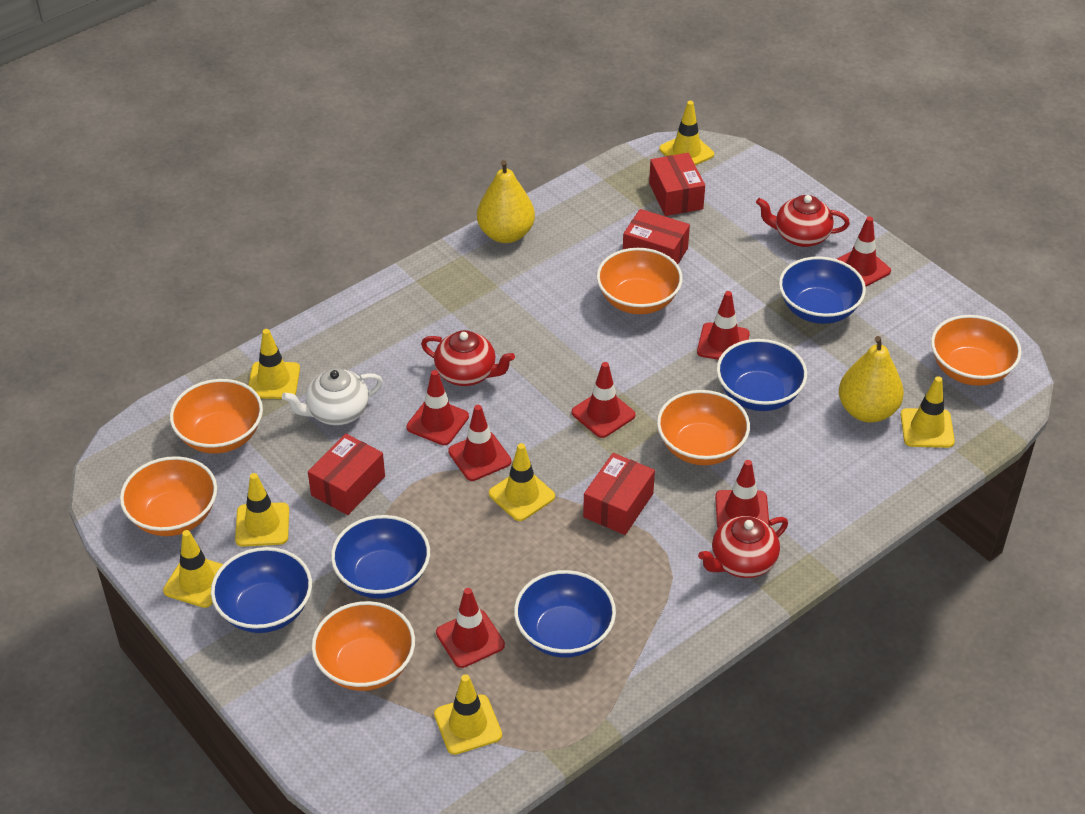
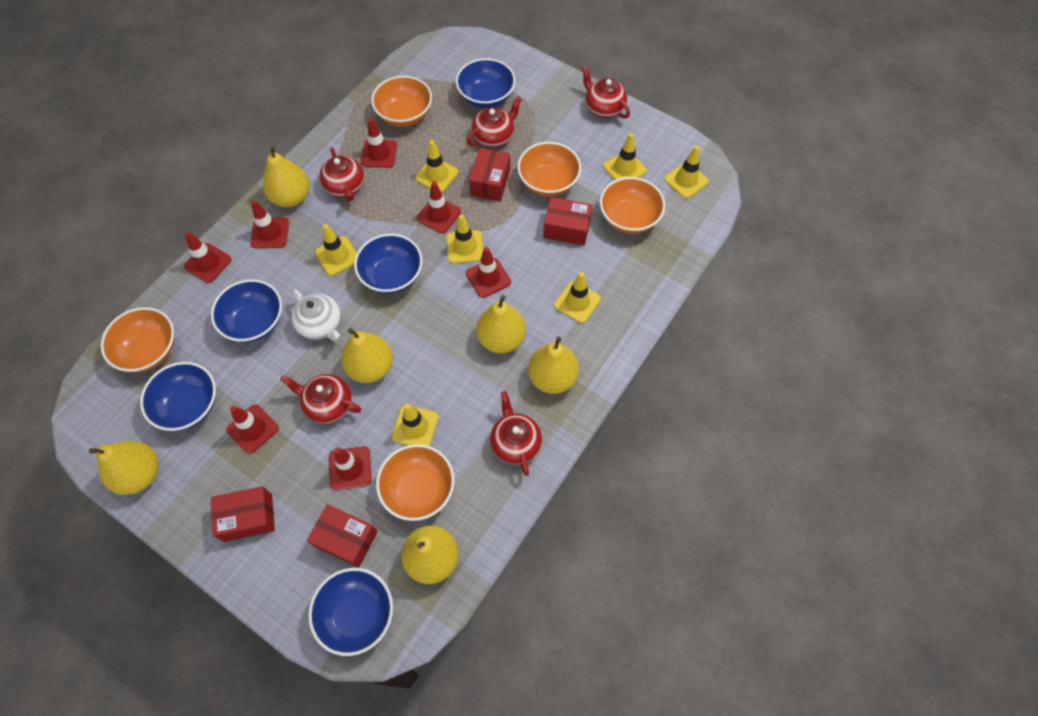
orange bowl: [120,456,217,536] [170,379,263,454] [312,601,415,691] [596,248,683,314] [657,390,750,465] [931,315,1022,386] = 6 -> [101,307,174,372] [371,76,432,127] [376,444,454,521] [517,142,581,196] [600,177,665,234] = 5
red teapot: [421,330,515,386] [698,516,788,578] [756,195,850,247] = 3 -> [280,374,361,424] [320,148,364,201] [467,96,522,147] [490,391,542,476] [581,66,630,118] = 5
yellow pear: [477,160,535,243] [839,336,904,423] = 2 -> [89,441,159,495] [263,145,310,207] [341,328,393,383] [401,525,459,584] [476,295,526,353] [528,336,579,394] = 6

